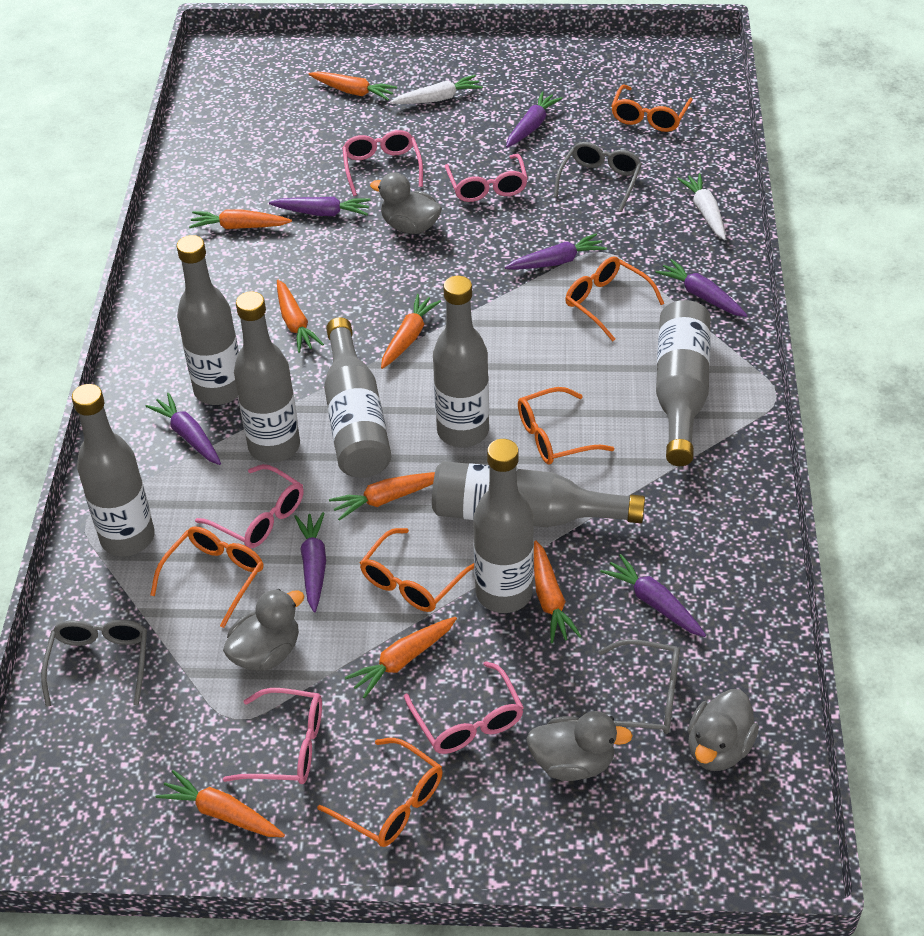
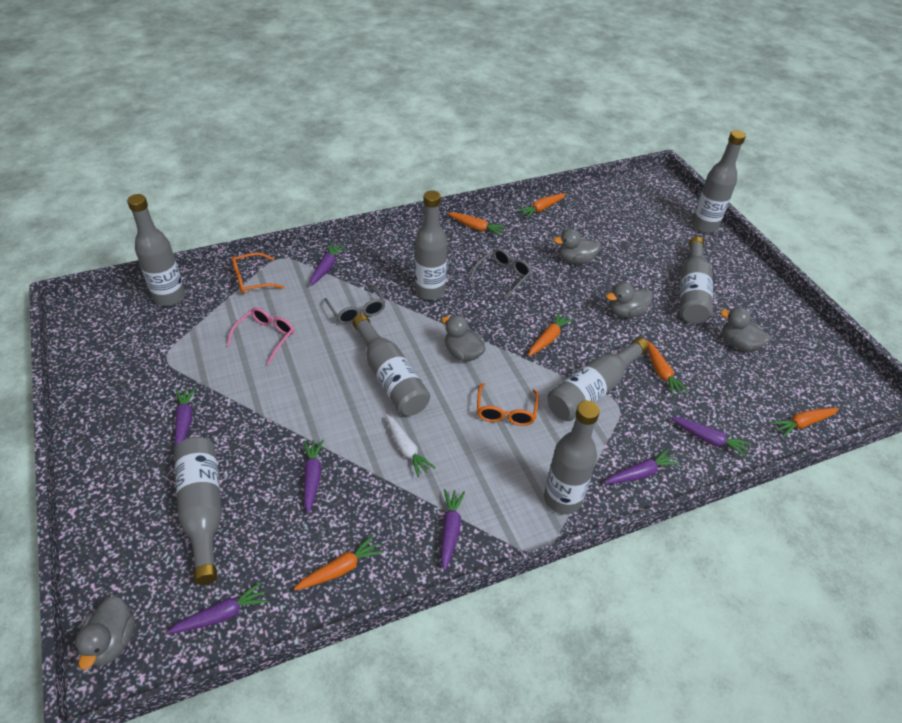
grey duck: [223,589,304,671] [370,172,442,234] [526,711,633,781] [688,689,759,771] = 4 -> [75,595,135,670] [442,315,485,362] [554,229,601,264] [606,282,653,318] [720,307,770,351] = 5
grey glasses: [41,620,147,707] [554,142,642,212] [599,639,680,734] = 3 -> [324,285,386,324] [470,248,532,299] = 2
orange carrot: [155,770,285,837] [189,209,292,229] [277,280,324,353] [308,71,397,100] [329,472,435,521] [345,617,457,698] [381,294,441,369] [534,541,582,643] = 8 -> [294,535,384,590] [448,212,506,236] [517,193,566,218] [528,312,574,356] [646,340,689,396] [771,408,839,438] = 6
orange glasses: [150,527,264,628] [317,738,442,847] [360,528,474,612] [518,387,615,465] [565,256,665,341] [611,84,693,132] = 6 -> [232,252,285,294] [477,383,539,426] = 2
pink glasses: [195,464,304,549] [223,688,322,784] [342,130,423,196] [404,661,524,754] [445,154,528,202] = 5 -> [227,307,294,364] = 1
white carrot: [390,75,483,104] [677,173,726,240] = 2 -> [385,414,435,477] = 1

